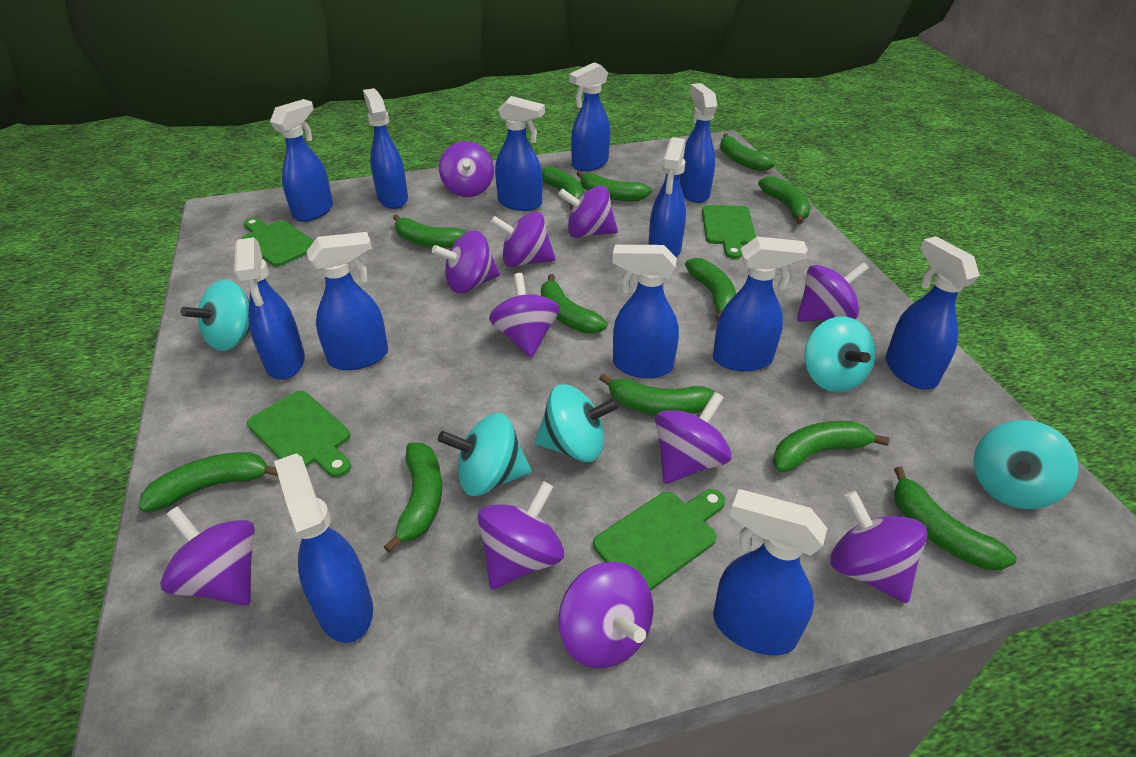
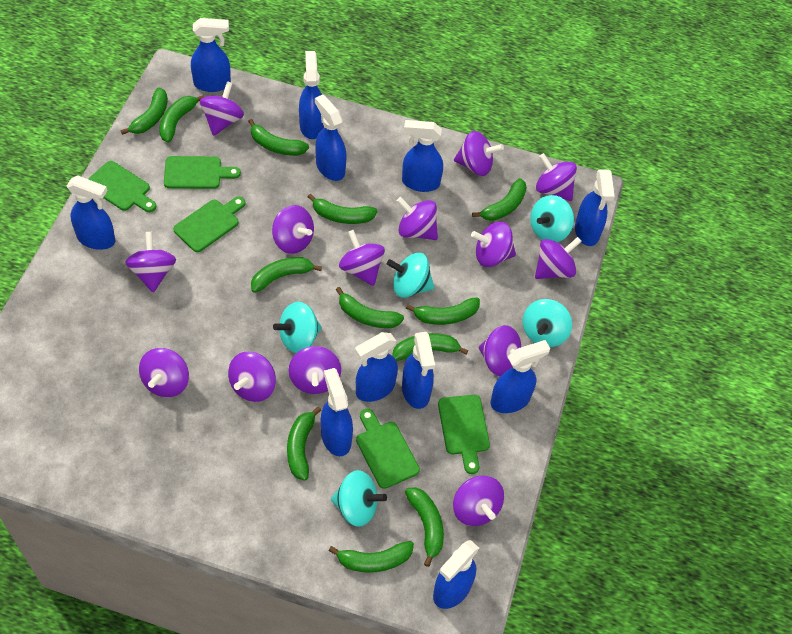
blue spray bottle: [234,237,305,380] [270,99,333,222] [274,453,373,643] [307,232,388,370] [363,88,408,209] [495,96,545,211] [569,62,610,171] [612,245,679,378] [648,137,686,257] [680,83,717,203] [713,237,808,372] [713,489,827,655] [885,236,980,389] = 13 -> [67,175,115,250] [191,18,231,92] [299,51,324,139] [315,95,346,181] [321,368,353,456] [355,332,398,402] [402,120,443,192] [402,332,435,409] [433,540,479,609] [491,340,550,413] [575,169,615,246] = 11
green cutting board: [241,218,314,267] [247,391,351,478] [593,489,726,591] [702,205,756,259] = 4 -> [88,161,156,212] [164,156,241,189] [173,197,246,252] [356,409,420,489] [438,395,490,474] = 5
purple spinning top: [160,506,255,606] [432,231,500,293] [439,141,494,197] [478,481,564,589] [489,273,560,358] [490,211,555,267] [558,185,618,238] [559,562,653,668] [655,392,732,484] [797,262,869,322] [830,491,928,603] = 11 -> [125,232,176,293] [139,348,189,397] [200,81,244,136] [228,352,276,402] [272,205,314,254] [289,346,341,394] [339,230,385,286] [397,197,438,240] [453,476,504,526] [454,131,504,176] [471,222,516,267] [479,325,521,376] [535,237,582,279] [536,153,577,201] = 14

